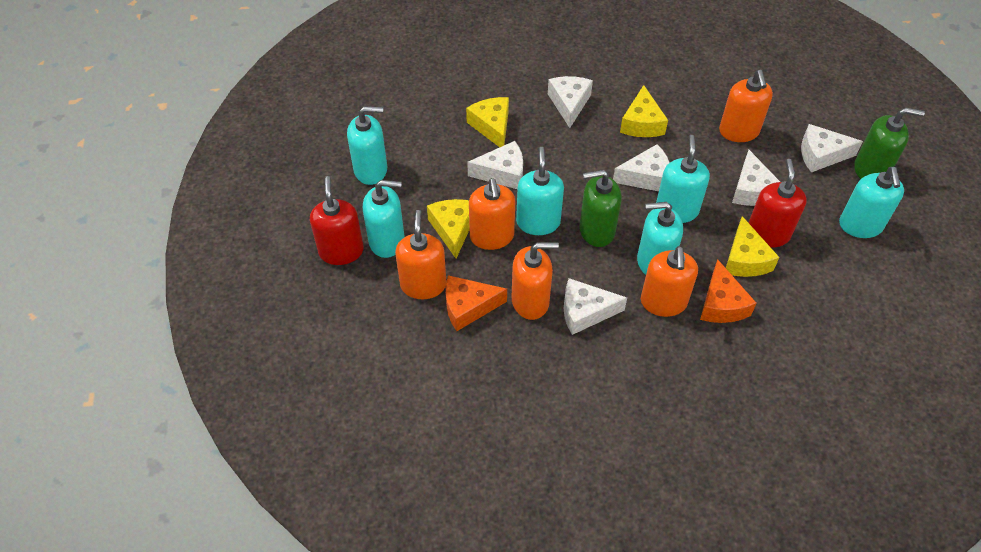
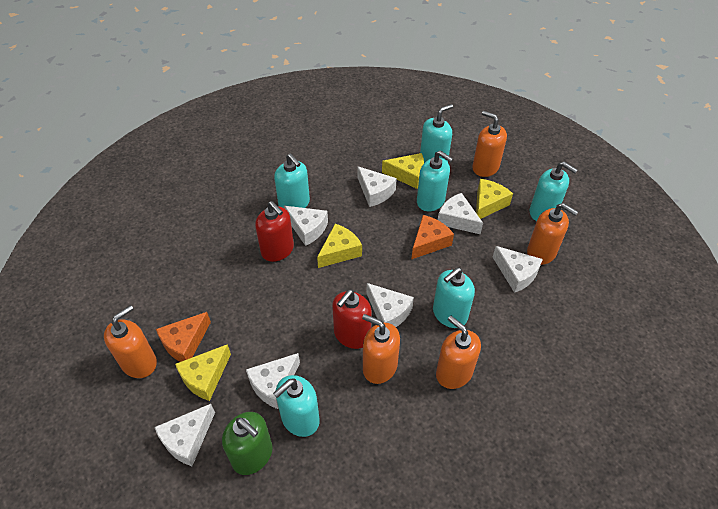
green soap dispenser: [579,170,622,247] [854,107,925,179] = 2 -> [222,412,273,475] = 1
white cheese: [467,141,523,189] [548,76,593,128] [564,278,627,335] [613,144,670,191] [732,150,780,206] [801,124,863,172] = 6 -> [154,404,215,466] [246,353,300,409] [284,206,328,246] [358,166,397,207] [367,283,414,327] [438,193,483,234] [493,246,543,293] = 7

